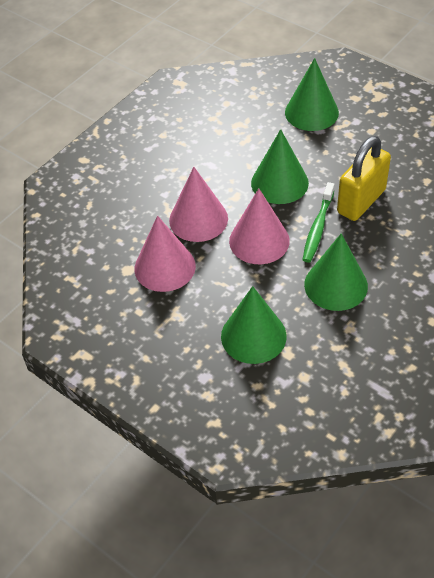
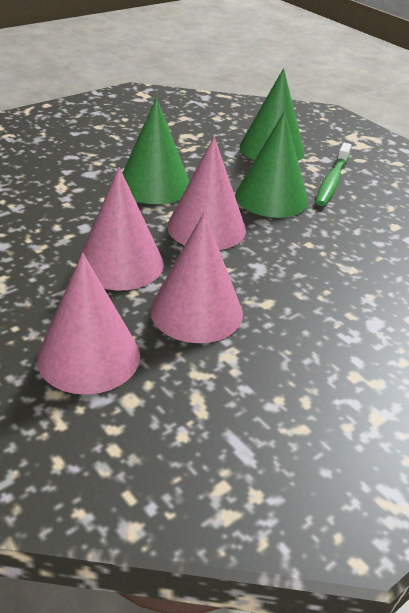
green cone: [221,286,287,364] [251,129,309,204] [285,58,339,131] [304,233,368,311] = 4 -> [123,97,189,204] [235,111,308,218] [240,68,304,161] = 3
pink cone: [135,216,196,292] [169,167,228,242] [229,188,290,264] = 3 -> [37,253,140,395] [77,167,164,290] [150,212,243,343] [167,136,246,250] = 4
yellow padlock: [337,136,391,221] = 1 -> none = 0

